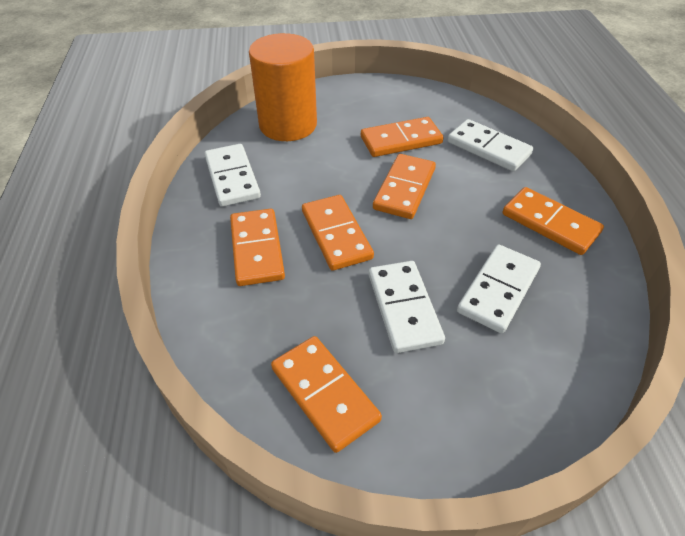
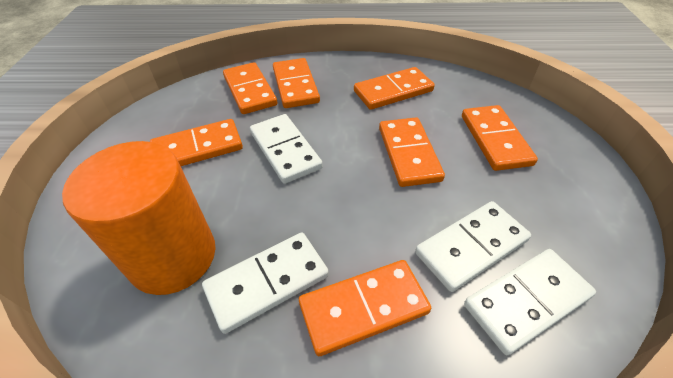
orange domino: [230,209,285,286] [271,336,382,453] [302,195,374,271] [361,117,444,157] [373,154,436,219] [503,187,604,255] = 6 -> [150,119,243,166] [223,62,277,114] [273,58,320,108] [299,260,431,356] [354,67,435,110] [379,117,445,187] [462,105,538,171] = 7

